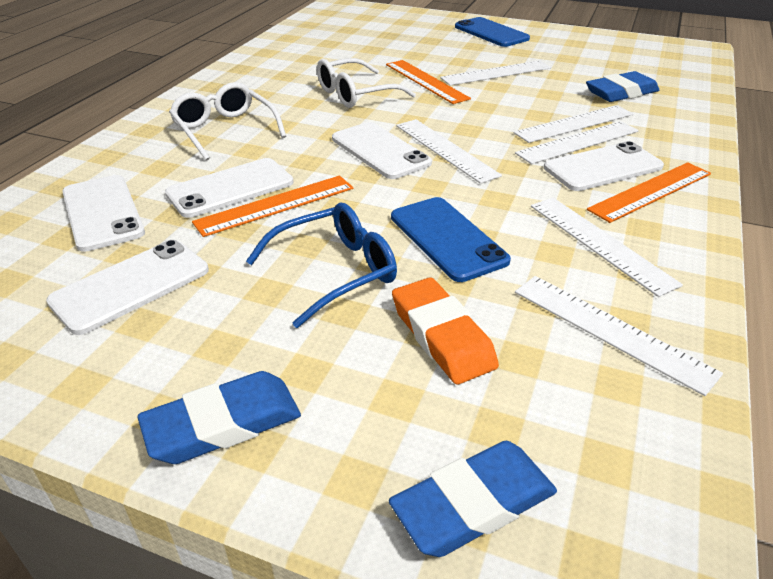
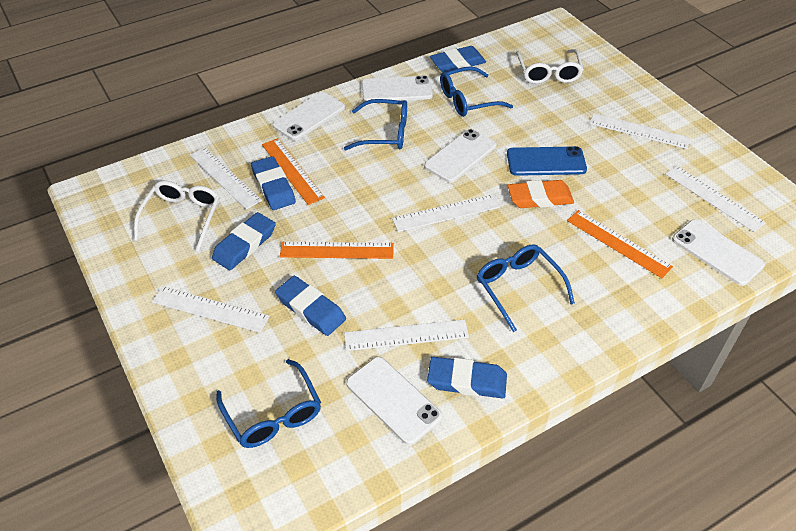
blue eraser: [137,371,301,464] [389,441,557,557] [586,71,659,102] = 3 -> [212,212,276,270] [251,156,296,210] [275,276,346,336] [427,357,507,399] [430,46,486,72] = 5
blue glasses: [246,203,397,328] = 1 -> [216,359,321,448] [344,99,407,150] [440,66,513,117] [477,244,575,332] = 4
blue phone: [391,197,511,282] [455,17,530,47] = 2 -> [507,146,587,176] = 1

